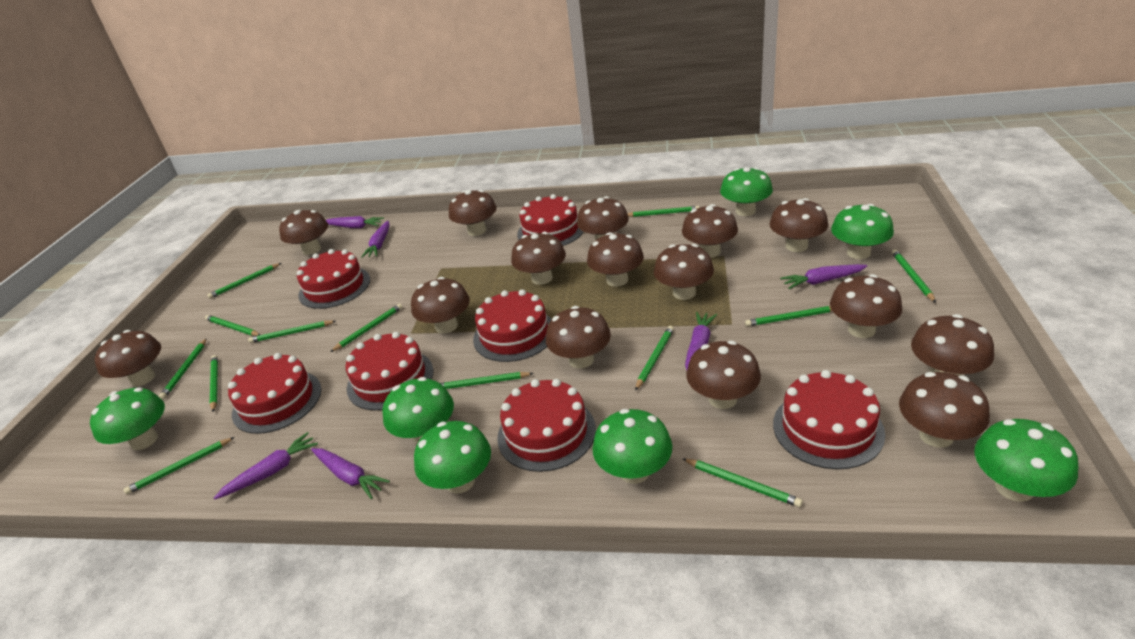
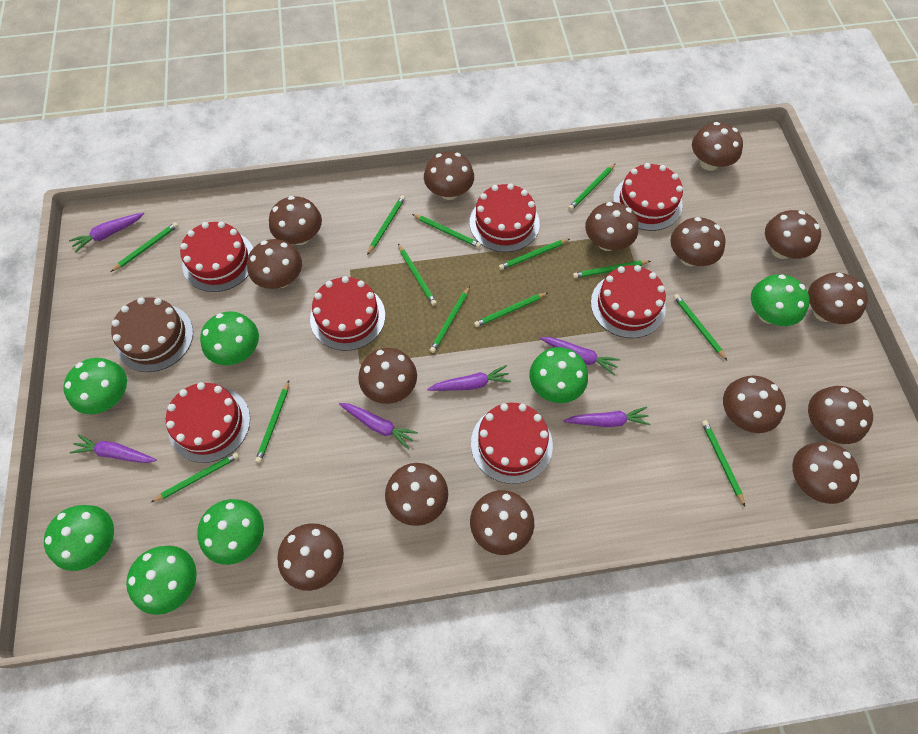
brown cake: none = 0 -> [111,297,193,372] = 1

